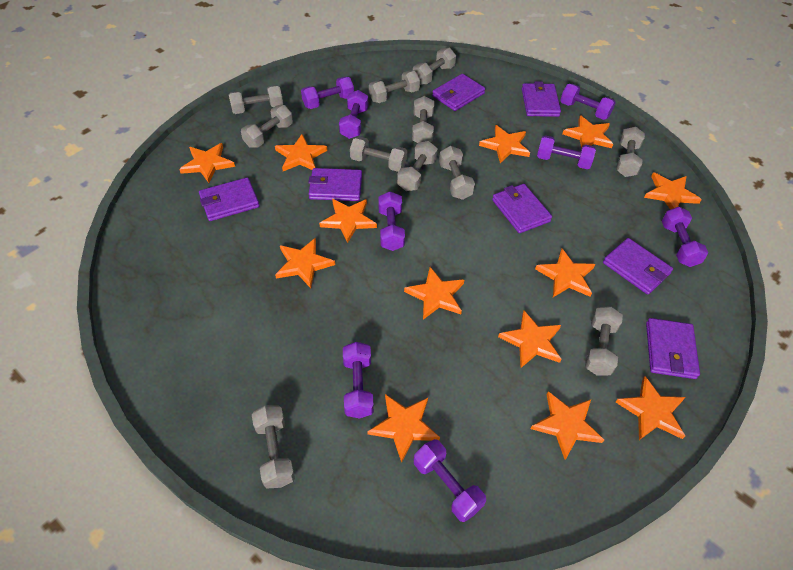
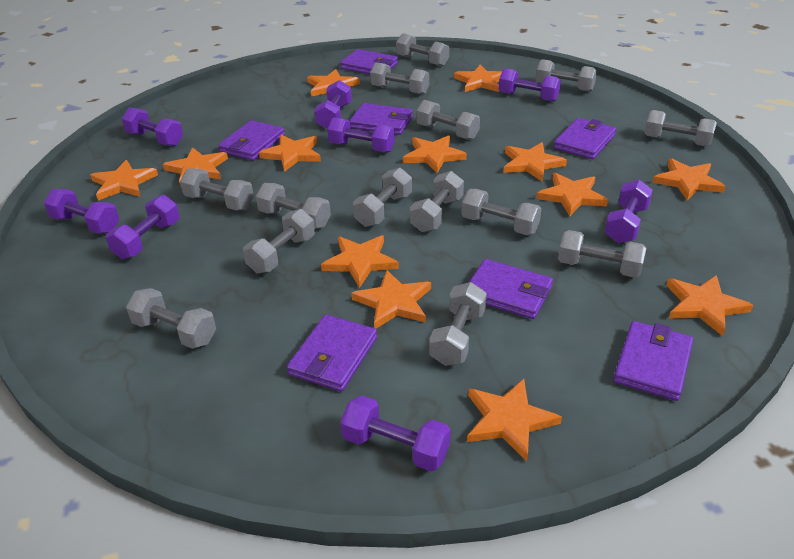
grey dumbbell: [229,85,283,114] [241,105,293,148] [252,405,295,488] [350,136,407,172] [369,70,420,103] [397,141,438,191] [412,96,434,143] [413,48,456,85] [439,146,475,200] [585,306,623,375] [616,127,645,177] = 11 -> [126,288,216,349] [180,168,254,211] [243,209,315,273] [256,183,331,229] [353,168,412,227] [370,62,429,94] [396,33,449,66] [410,171,464,232] [416,100,480,140] [429,282,487,366] [461,189,541,235] [535,59,597,92] [558,230,646,278] [644,110,717,147] = 14

